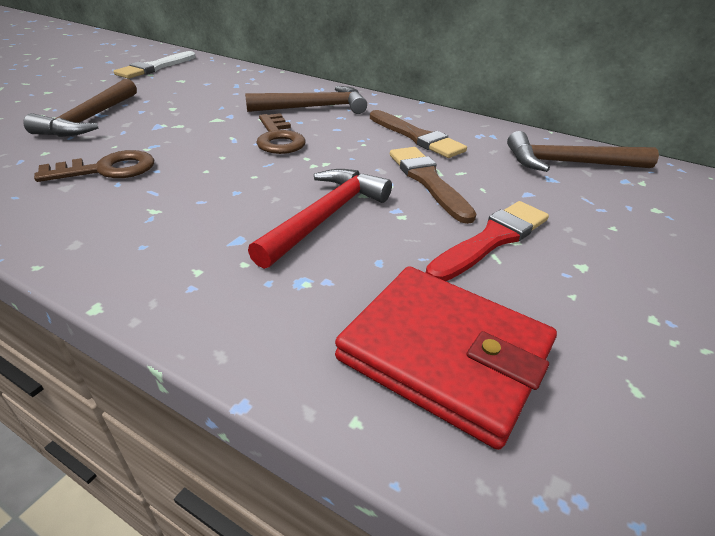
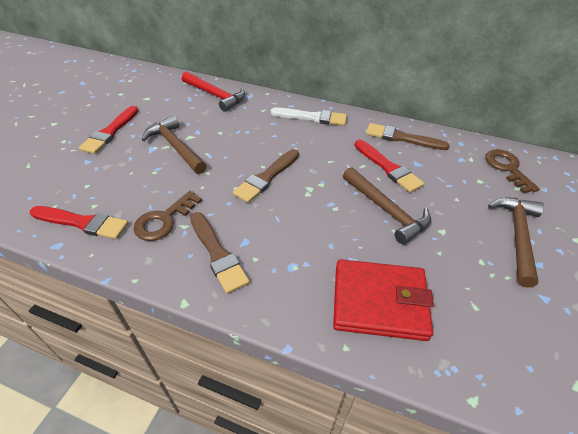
brown brush: [370,110,467,158] [390,147,476,224] = 2 -> [190,212,250,294] [233,149,299,203] [366,123,450,150] = 3
red brush: [426,201,549,281] = 1 -> [30,206,128,239] [79,106,138,154] [354,140,424,193] = 3

